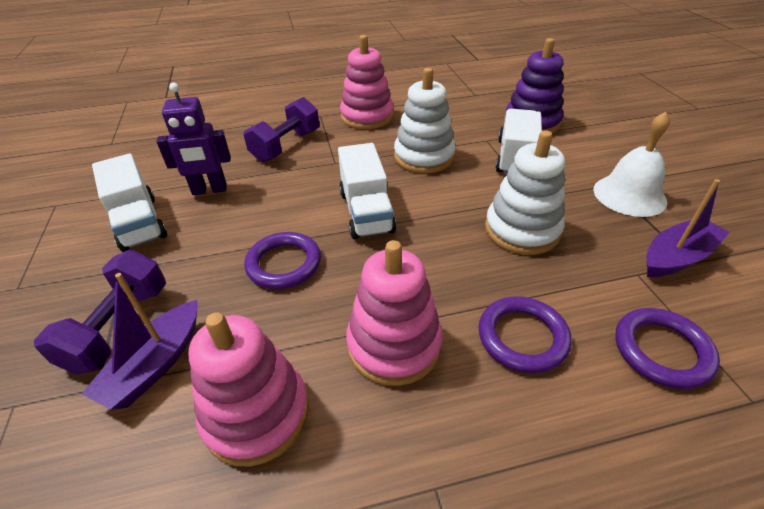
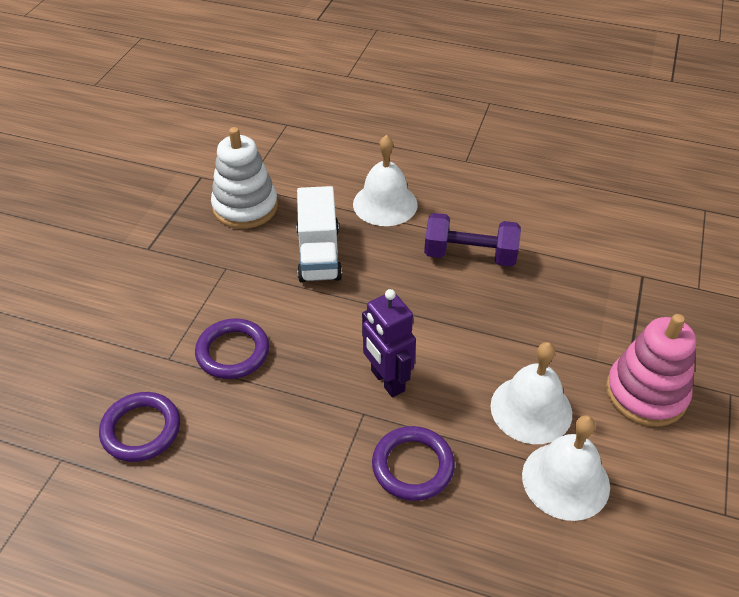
pink stacking toy: [189,312,309,467] [340,35,394,129] [346,240,443,386] = 3 -> [606,314,696,427] = 1
purple boat: [82,273,198,410] [646,179,730,277] = 2 -> none = 0
purple dumbbell: [34,250,166,375] [244,97,320,162] = 2 -> [424,213,521,267] = 1
purple stacking toy: [504,38,564,133] = 1 -> none = 0
white bell: [593,112,670,217] = 1 -> [353,135,418,226] [490,342,572,444] [522,415,610,521] = 3
white stacking toy: [394,68,456,173] [485,130,565,255] = 2 -> [211,127,278,229] = 1
white truck: [92,153,167,252] [338,143,396,239] [495,109,542,175] = 3 -> [296,186,342,283] = 1

